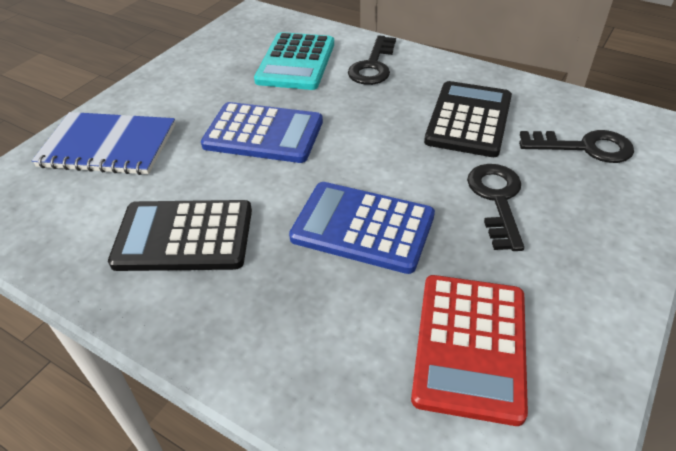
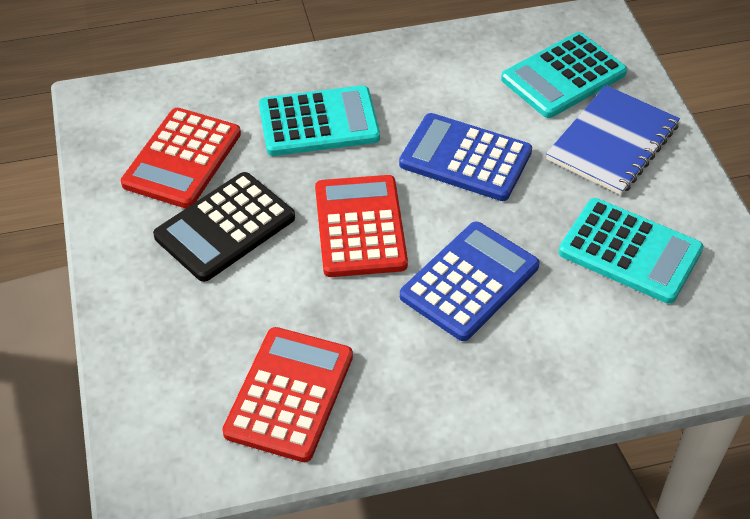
black calculator: [108,200,252,271] [424,81,512,157] = 2 -> [153,172,295,282] = 1
black key: [348,35,396,85] [467,164,524,251] [519,130,634,163] = 3 -> none = 0
red calculator: [411,275,528,426] = 1 -> [121,108,241,208] [222,327,353,462] [315,175,408,277] = 3
turquoise calculator: [254,32,334,90] = 1 -> [259,85,380,156] [501,32,627,118] [559,198,704,304] = 3

